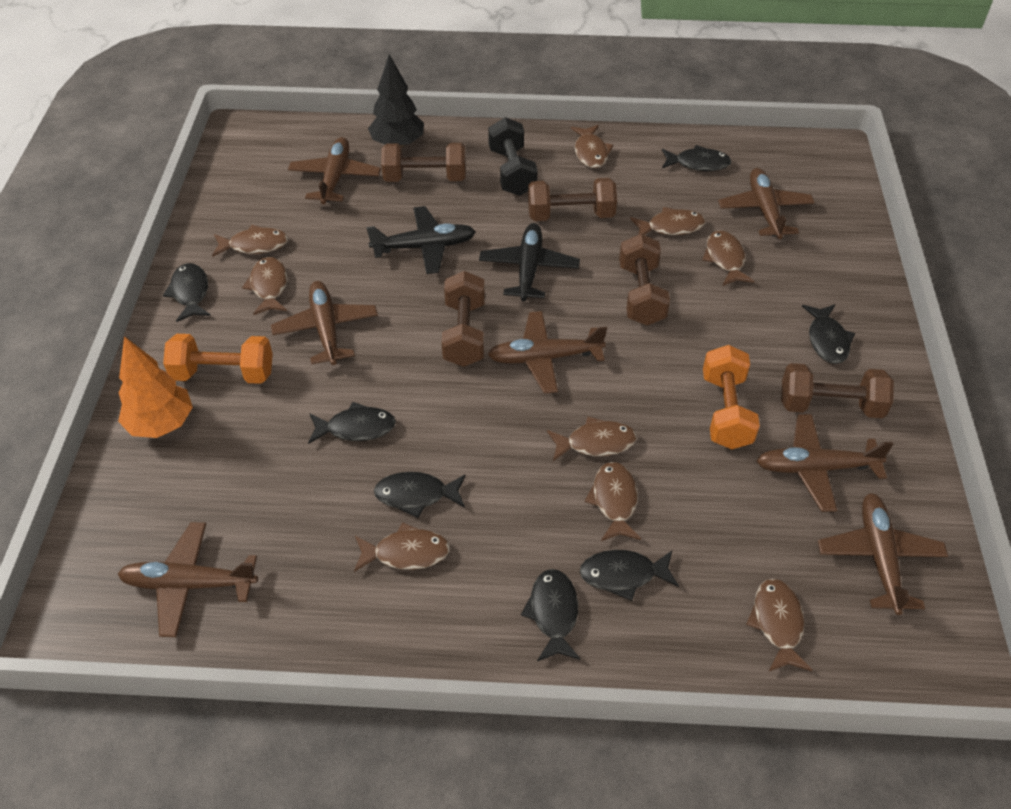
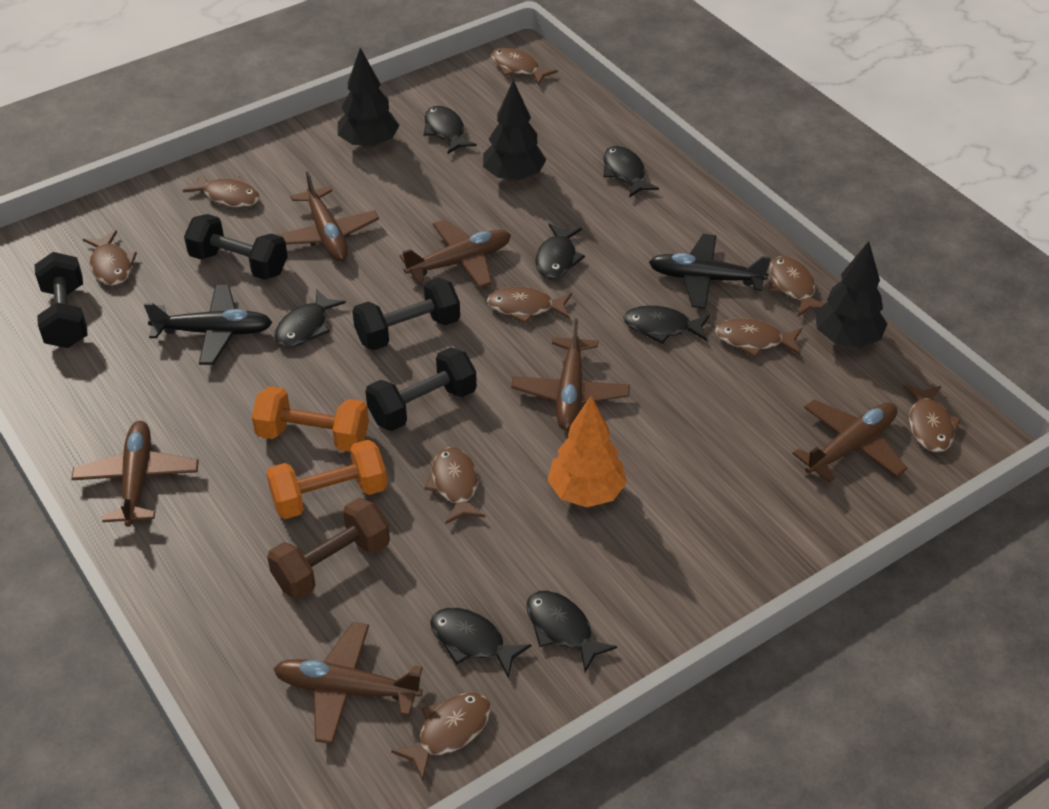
black dumbbell: [488,117,538,196] = 1 -> [35,252,88,348] [184,214,288,280] [352,278,460,350] [365,347,477,431] = 4
black tree: [368,54,424,147] = 1 -> [338,48,399,149] [483,80,546,182] [815,241,887,348] = 3
brown dumbbell: [381,143,466,182] [442,271,485,367] [528,178,617,221] [619,234,670,325] [781,363,894,418] = 5 -> [267,498,390,599] = 1
brown plane: [118,522,258,637] [271,281,378,365] [288,137,381,204] [488,311,607,393] [718,168,815,239] [756,414,893,512] [818,493,948,615] = 7 -> [71,421,199,527] [273,622,423,744] [277,171,379,261] [400,220,511,288] [511,319,630,430] [792,399,907,483] = 6

